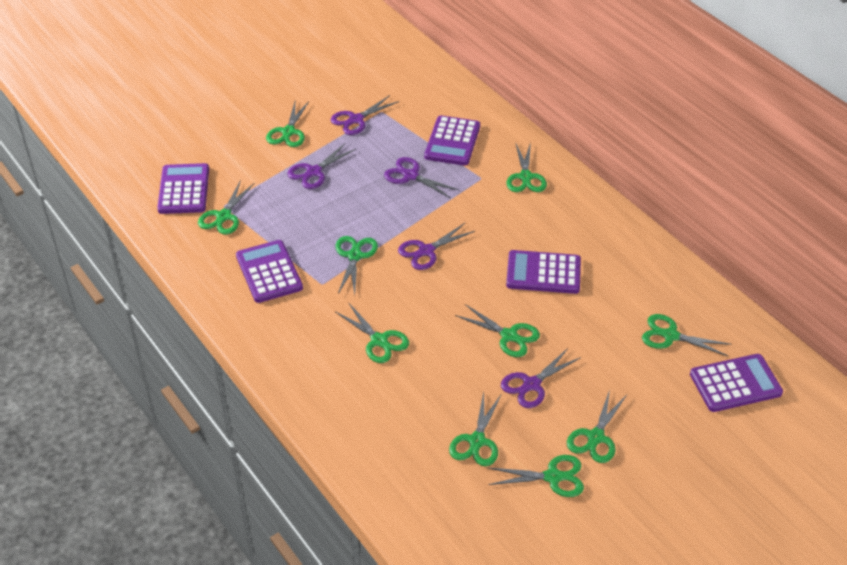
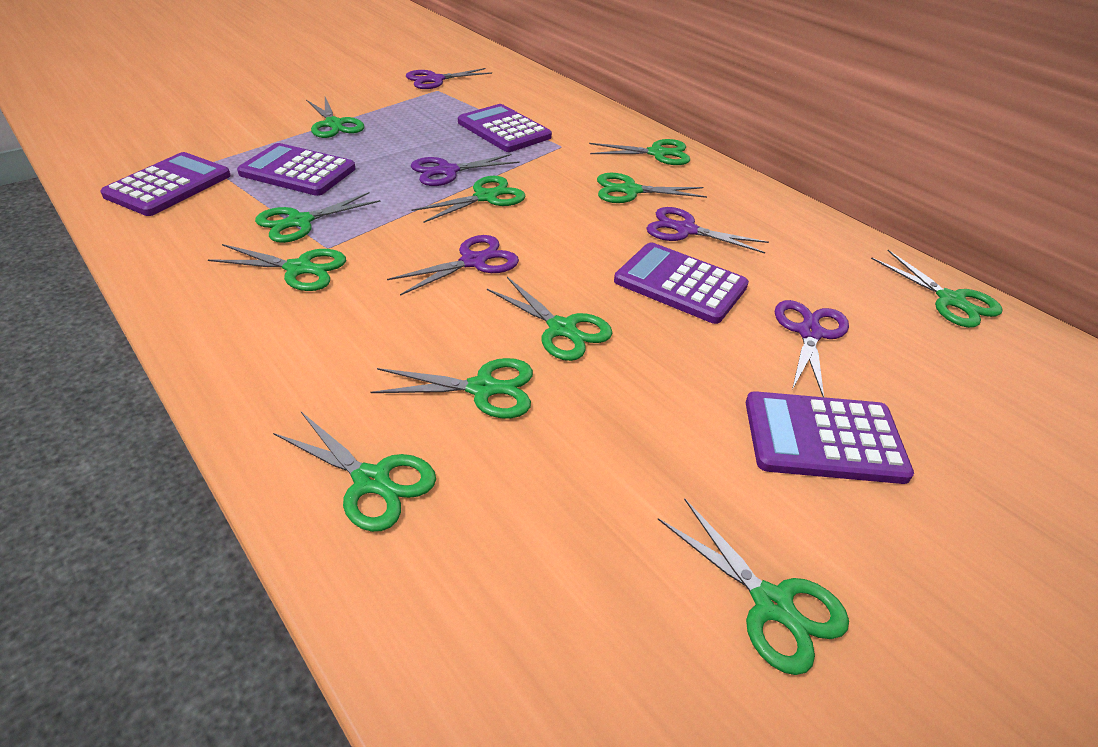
green scissors: [198,180,255,235] [266,101,309,147] [335,236,378,295] [336,302,409,363] [449,392,501,466] [455,304,540,357] [488,455,584,497] [506,142,547,192] [567,390,627,463] [642,314,732,356] = 10 -> [208,244,346,291] [255,192,381,243] [273,412,436,532] [306,97,364,138] [370,358,533,419] [411,176,525,223] [487,277,613,361] [589,139,690,165] [597,173,707,203] [658,498,849,675] [871,250,1003,328] = 11

